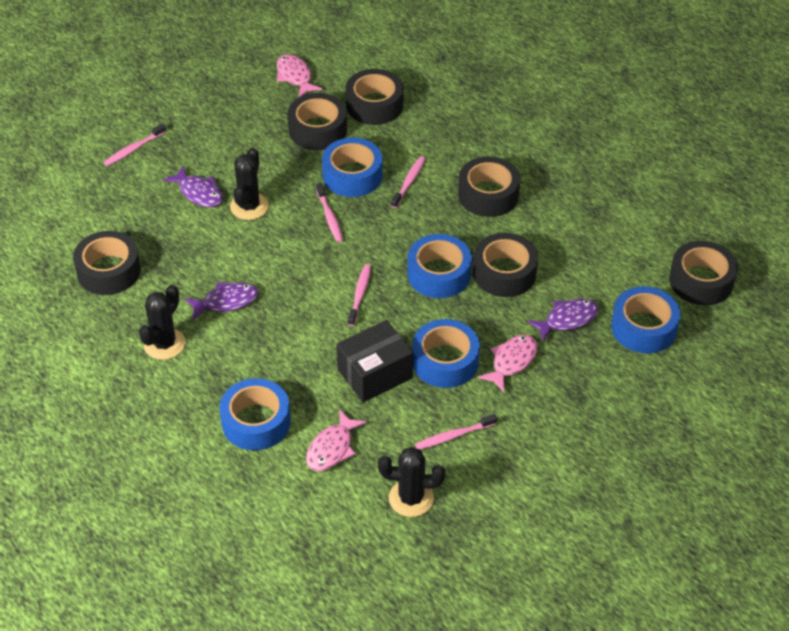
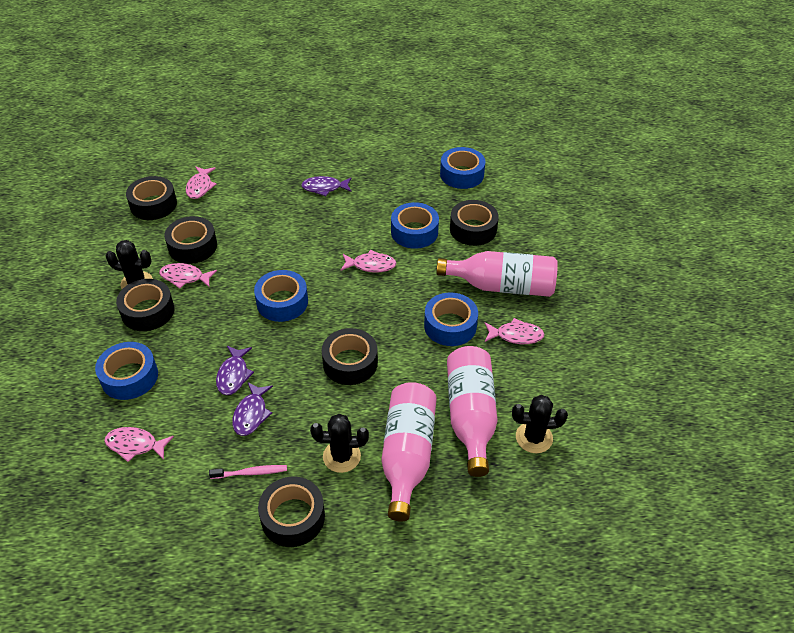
black box: [336,320,413,402] = 1 -> none = 0
pink bottle: none = 0 -> [381,382,437,521] [436,251,558,297] [447,346,498,477] = 3
pink fish: [277,54,322,98] [306,409,367,471] [478,335,537,392] = 3 -> [104,427,174,462] [159,263,217,289] [186,166,216,199] [341,250,397,273] [485,318,545,344] = 5
pink toothbrush: [103,124,166,166] [316,183,343,242] [348,264,371,326] [391,156,425,208] [415,414,497,450] = 5 -> [209,465,287,479] = 1

